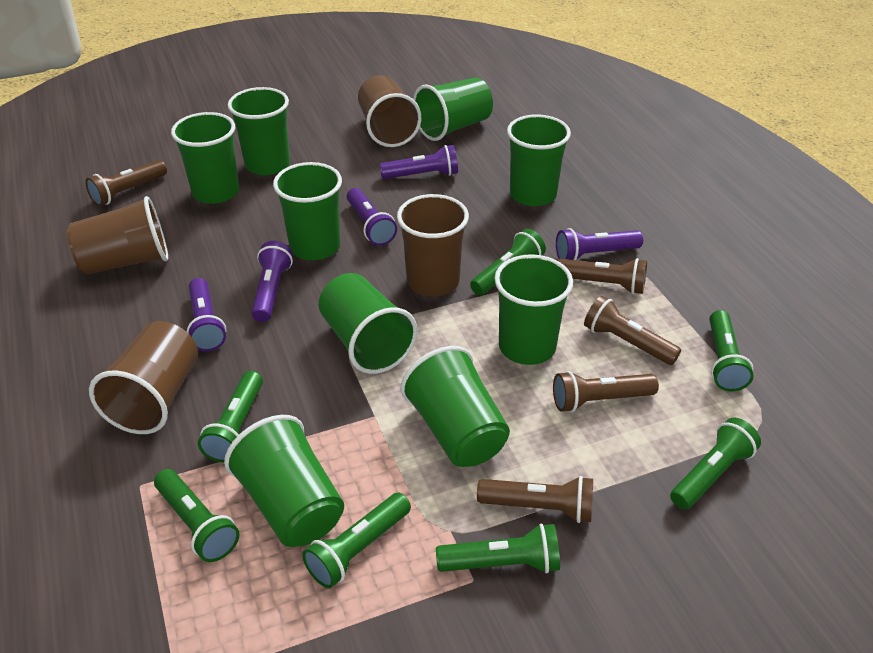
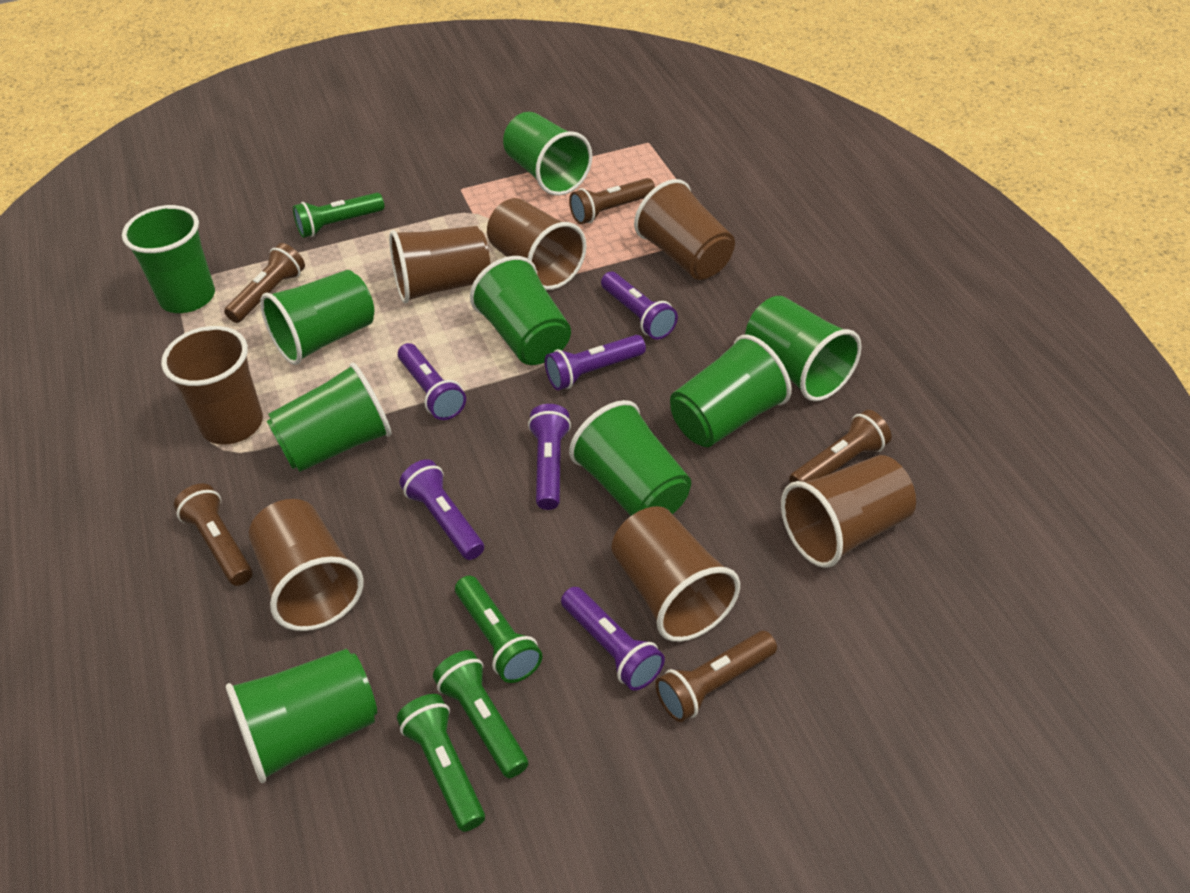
brown cup: [67,196,168,275] [89,321,198,434] [358,75,421,147] [397,194,469,296] = 4 -> [161,326,263,445] [249,499,363,631] [389,226,490,303] [487,198,587,290] [611,506,740,642] [634,179,735,280] [781,455,916,568] = 7
green flashlight: [154,469,240,562] [198,371,263,463] [302,493,411,588] [436,523,560,573] [470,229,546,295] [670,418,761,510] [709,310,754,392] = 7 -> [293,193,384,238] [397,694,485,832] [433,650,528,778] [455,576,542,683] = 4
purple flashlight: [187,278,226,352] [252,241,293,322] [347,188,397,246] [380,145,458,179] [556,228,643,260] = 5 -> [398,343,466,420] [399,459,484,560] [528,404,571,510] [545,335,646,390] [561,587,665,691] [601,272,678,340] = 6

